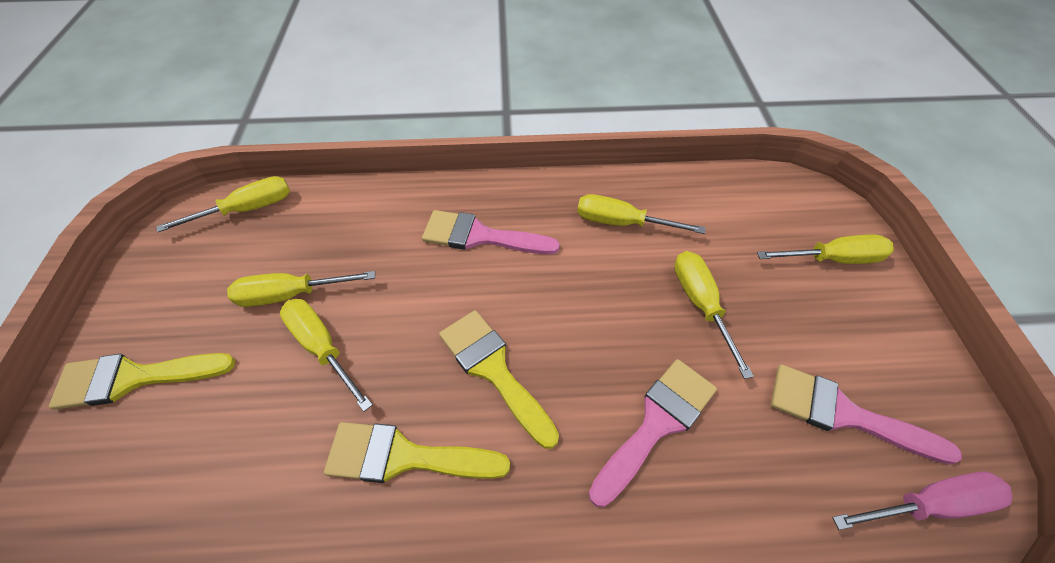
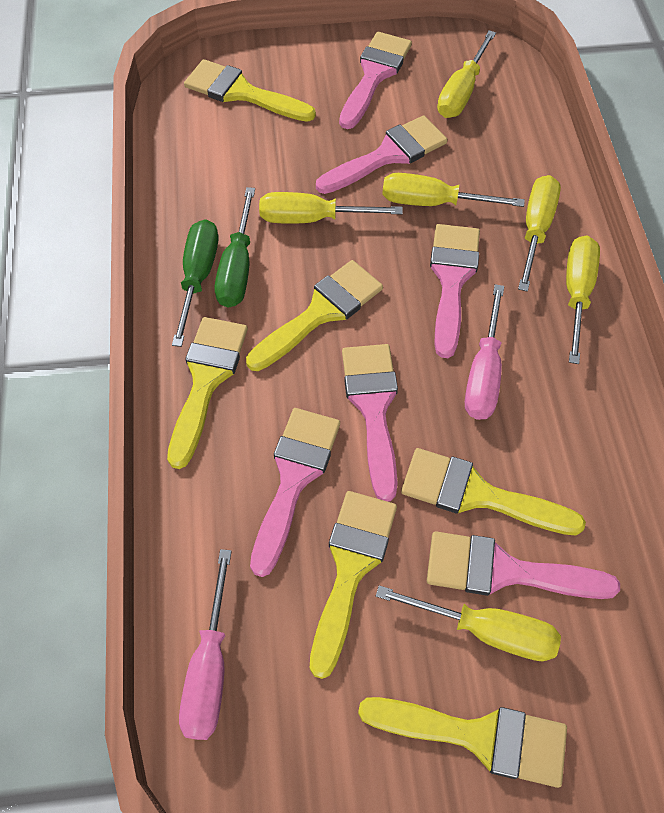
green screwdriver: none = 0 -> [172,219,218,347] [215,187,255,308] = 2
pink brush: [422,210,560,254] [589,359,717,507] [771,364,962,465] = 3 -> [250,408,340,577] [316,115,447,194] [339,32,412,129] [342,344,398,502] [427,531,620,599] [430,224,480,358] = 6
pink screwdriver: [832,472,1012,530] = 1 -> [179,549,232,740] [465,284,504,420] = 2
yellow brush: [49,353,235,410] [324,422,510,483] [439,310,559,449] = 3 -> [167,317,248,469] [184,59,316,122] [246,260,383,371] [310,491,397,679] [358,697,567,788] [401,448,586,536] = 6

